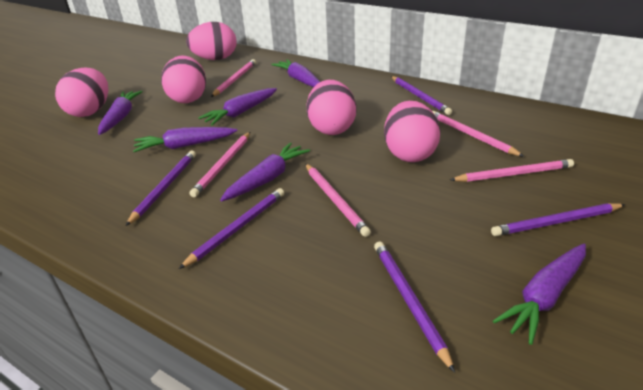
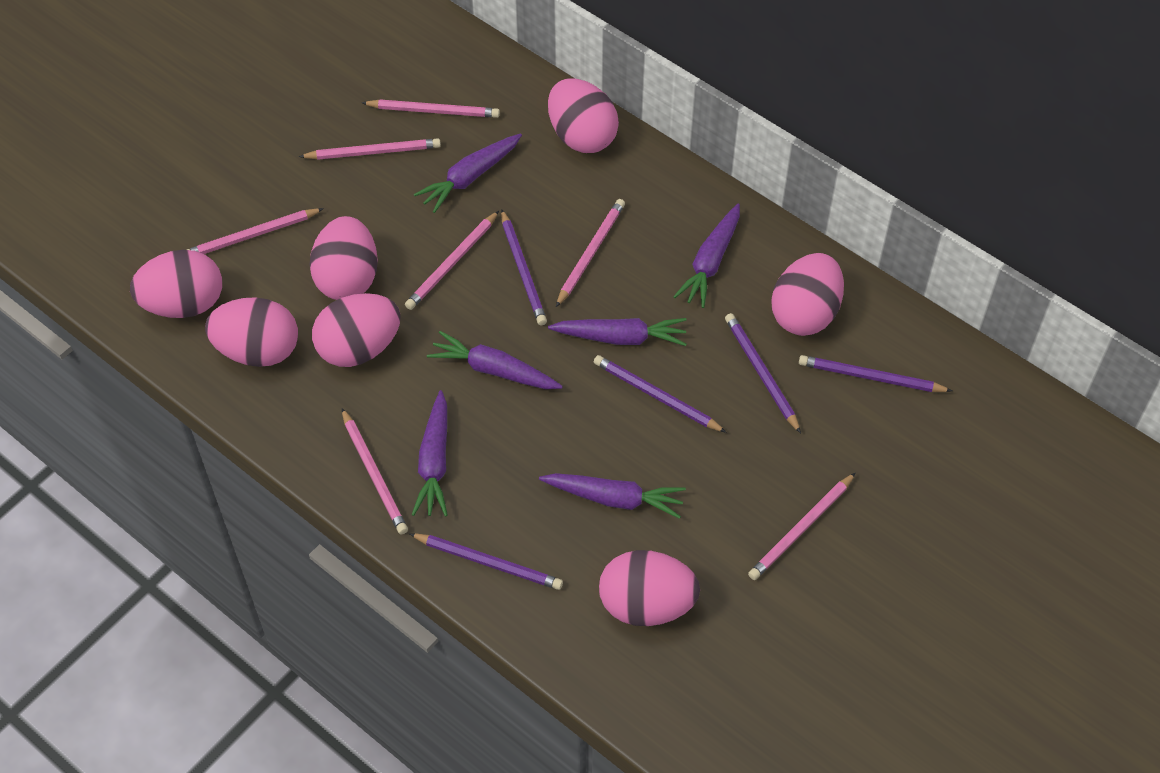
pink egg: [55,68,108,117] [161,56,206,103] [186,22,236,60] [306,80,356,135] [384,101,440,162] = 5 -> [130,250,222,318] [205,297,298,367] [310,216,378,300] [312,293,401,367] [548,78,619,153] [599,550,700,626] [771,253,844,336] = 7
pink pencil: [190,132,250,197] [211,59,256,97] [305,163,371,237] [432,111,524,157] [450,159,574,182] = 5 -> [187,208,324,254] [299,138,441,160] [342,408,408,534] [362,99,500,118] [405,211,499,310] [556,199,625,307] [748,472,856,580] = 7

